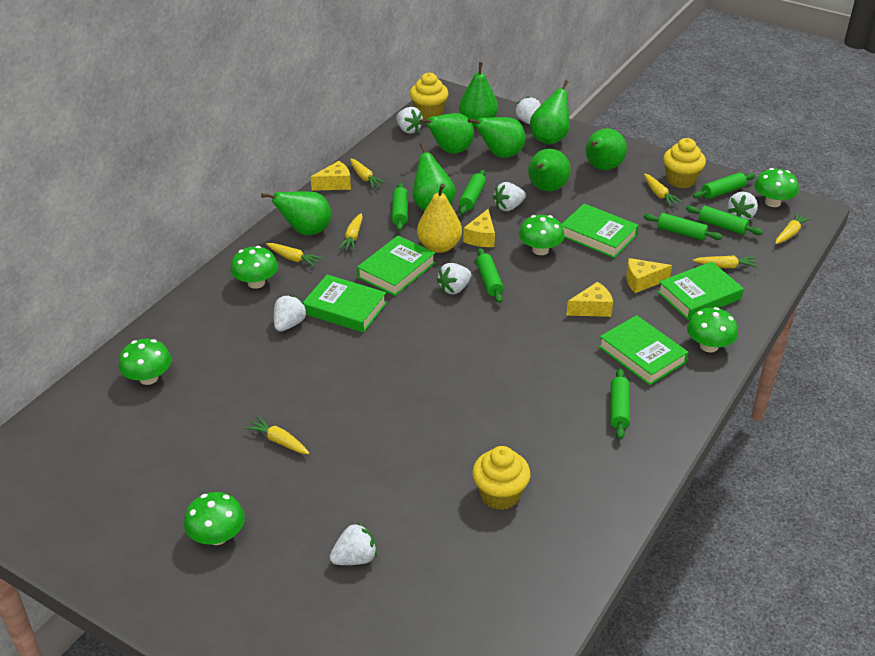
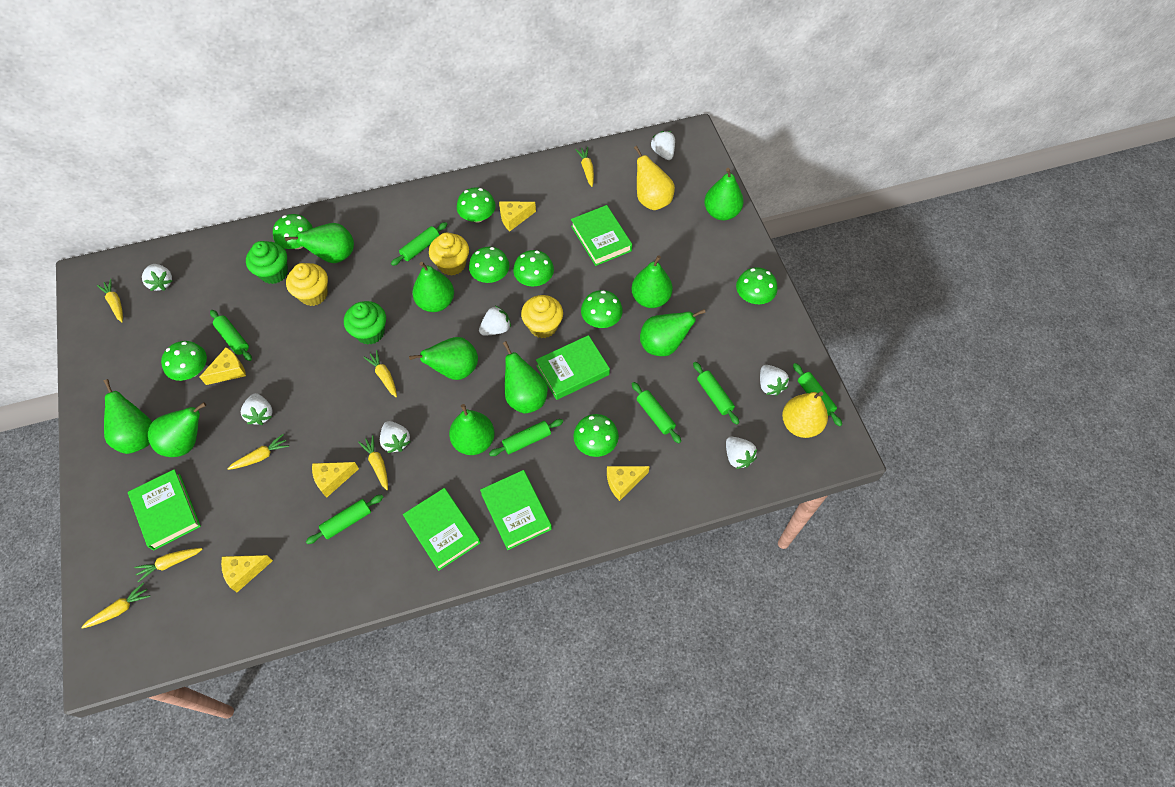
green cupcake: none = 0 -> [246,241,288,284] [344,301,386,345] = 2
green mushroom: [119,339,171,385] [184,492,245,545] [231,246,278,289] [519,215,565,255] [687,307,738,353] [754,168,799,207] = 6 -> [161,341,207,381] [273,214,313,249] [457,187,496,222] [469,247,509,283] [513,250,554,286] [573,414,619,457] [581,290,623,328] [736,267,777,304] = 8
green pear: [261,192,331,235] [412,142,456,211] [420,113,474,154] [459,62,498,127] [468,117,525,158] [528,149,571,191] [530,80,569,144] [585,129,627,170] = 8 -> [104,379,152,454] [148,402,206,457] [285,223,354,263] [409,337,478,380] [412,262,454,312] [449,404,495,455] [503,341,548,413] [631,255,673,308] [640,309,706,356] [704,168,744,220] = 10
yellow cheese: [311,161,351,191] [463,209,495,247] [566,282,613,317] [626,258,672,293] = 4 -> [200,347,246,385] [221,555,273,592] [312,462,359,498] [499,201,536,231] [607,466,650,501] = 5
yellow pear: [417,184,462,253] = 1 -> [634,146,675,210] [782,392,828,438] = 2

